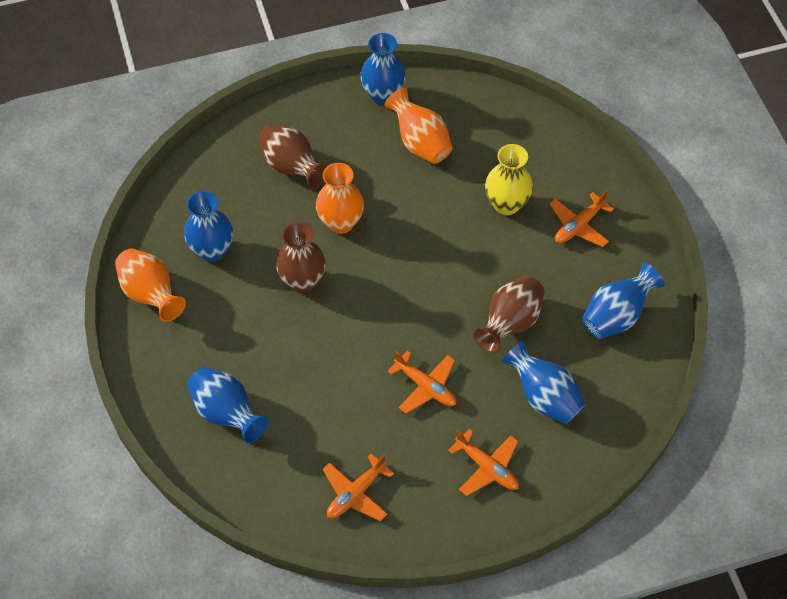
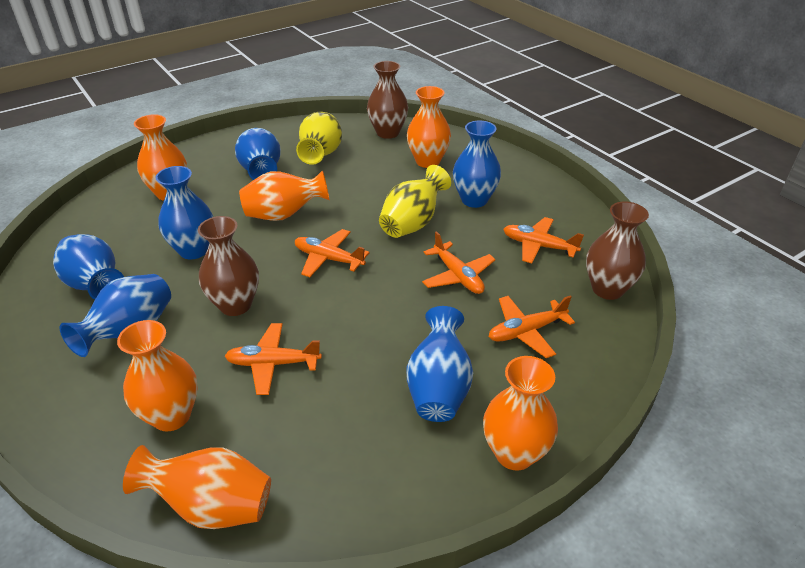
blue vase: [184,191,233,262] [187,367,269,443] [360,33,406,105] [501,340,586,424] [582,263,665,339] = 5 -> [53,234,124,300] [60,274,171,357] [156,166,213,260] [235,128,281,180] [406,306,473,422] [453,120,501,208] = 6
orange plane: [323,453,394,521] [388,351,456,413] [448,429,519,496] [549,190,614,247] = 4 -> [225,323,322,395] [295,229,370,277] [422,231,496,294] [489,296,575,358] [503,217,584,263] = 5
orange vase: [115,248,186,322] [316,163,364,234] [384,88,452,164] = 3 -> [117,320,198,432] [123,445,271,529] [134,114,187,201] [239,170,330,221] [407,86,451,168] [483,356,558,471] = 6
yellow vase: [485,144,533,215] = 1 -> [296,112,342,165] [379,165,451,238] = 2

